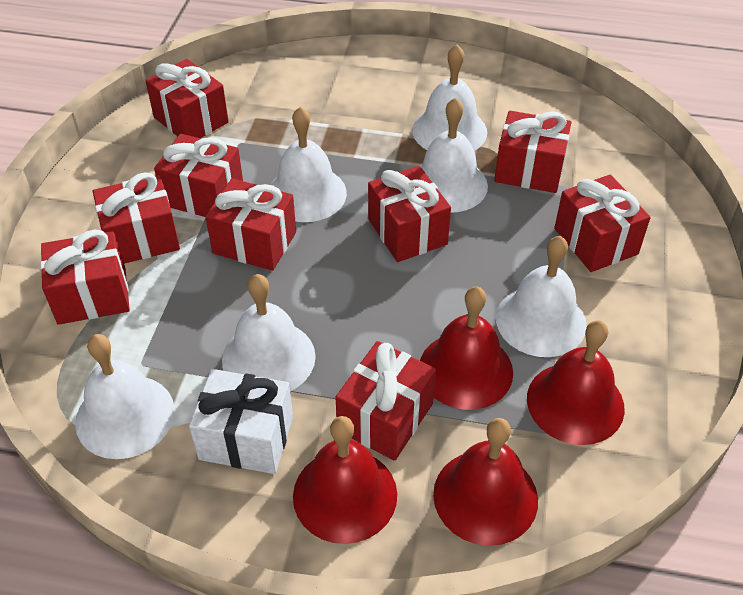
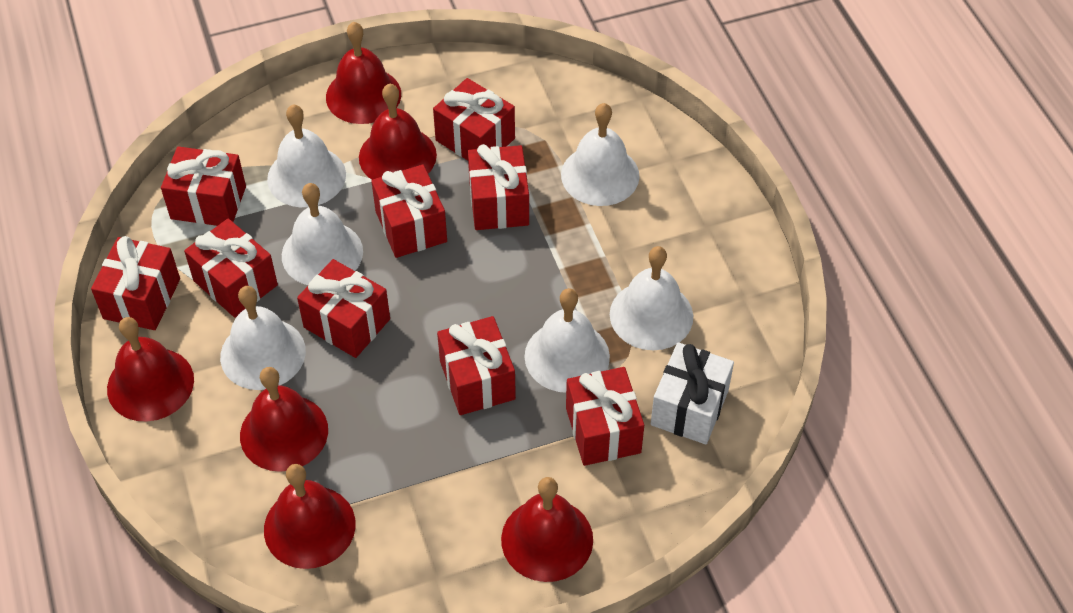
red bell: [293,416,397,544] [420,286,513,410] [433,418,538,546] [527,320,625,445] = 4 -> [107,317,194,421] [240,367,328,472] [264,464,356,569] [326,22,401,124] [359,83,437,180] [501,477,593,582] = 6

